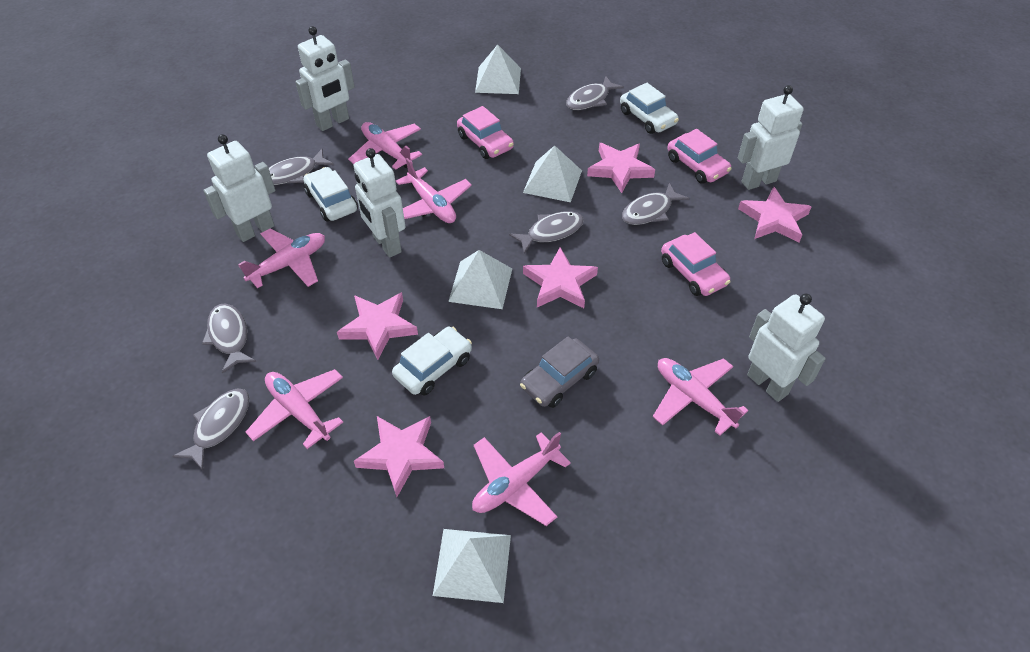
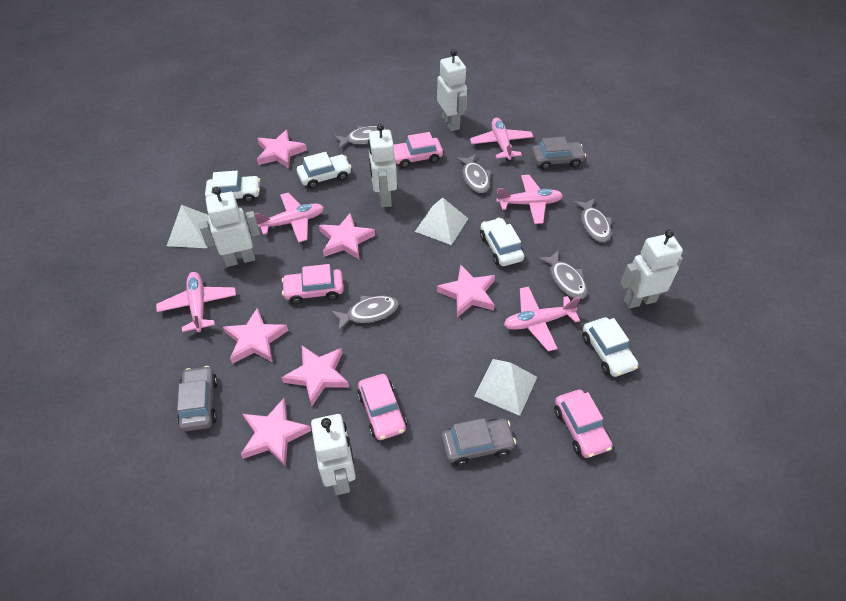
grey car: [520,336,599,408] = 1 -> [177,366,218,431] [441,418,516,466] [532,137,586,170] = 3
grey fish: [172,389,250,470] [202,304,256,373] [269,149,334,185] [509,211,584,254] [566,76,624,110] [622,183,689,225] = 6 -> [331,296,399,332] [334,126,387,149] [456,154,492,193] [538,250,588,299] [573,198,612,242] = 5
pink car: [457,106,514,159] [661,232,730,296] [667,129,732,184] = 3 -> [282,264,344,304] [357,374,407,440] [394,132,443,168] [554,390,612,458] = 4
pink plane: [238,228,325,288] [246,369,343,449] [348,122,422,170] [396,158,472,223] [472,432,571,526] [653,358,749,436] = 6 -> [156,272,236,332] [255,193,324,243] [470,118,533,161] [496,175,563,224] [504,287,580,351] = 5
pink star: [337,292,418,360] [354,416,444,497] [523,247,598,308] [587,143,655,193] [738,187,812,242] = 5 -> [223,308,289,364] [241,398,311,467] [257,130,307,169] [281,346,349,406] [319,213,375,259] [437,264,495,317] = 6
white car: [303,167,358,221] [392,327,472,396] [620,83,679,134] = 3 -> [205,171,260,203] [297,152,352,189] [480,218,524,266] [582,317,638,377] = 4
white pyramid: [433,529,511,603] [448,250,512,309] [475,45,521,94] [523,146,582,202] = 4 -> [167,205,210,248] [415,198,469,245] [474,359,537,416] = 3

